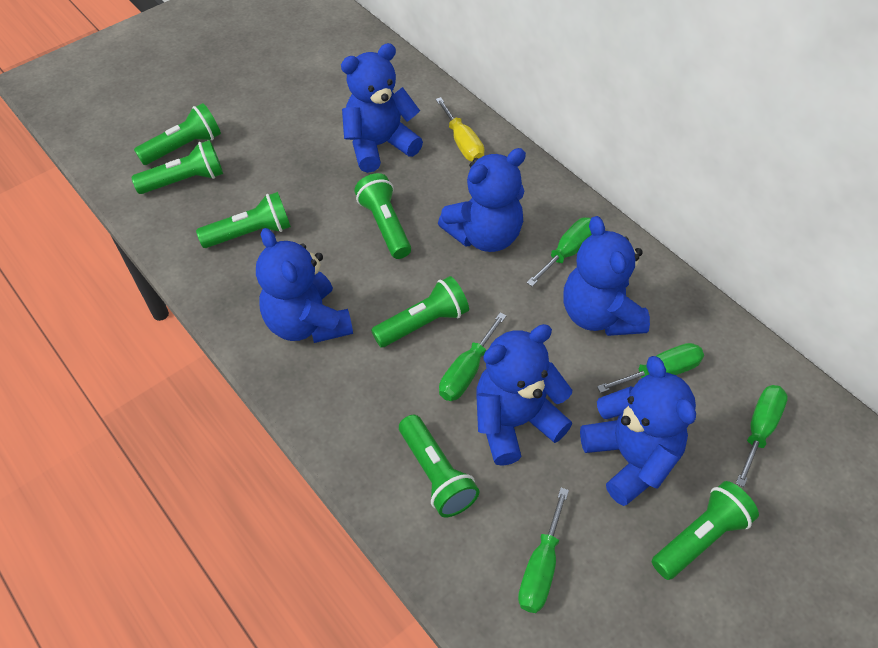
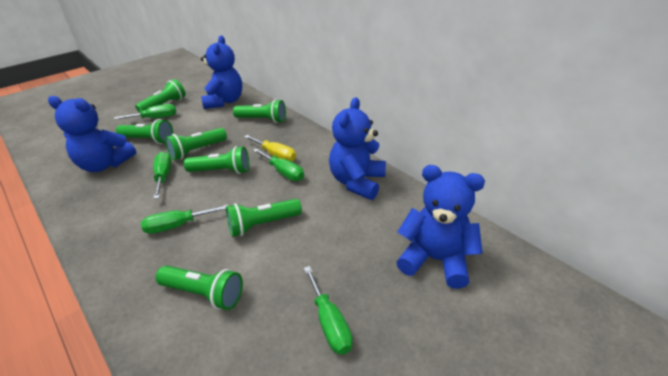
blue teddy bear: [256,228,353,343] [341,43,423,173] [438,148,526,252] [476,324,572,466] [564,216,650,336] [580,356,696,506] = 6 -> [48,96,136,172] [201,35,242,109] [329,97,386,200] [396,165,485,289] = 4

